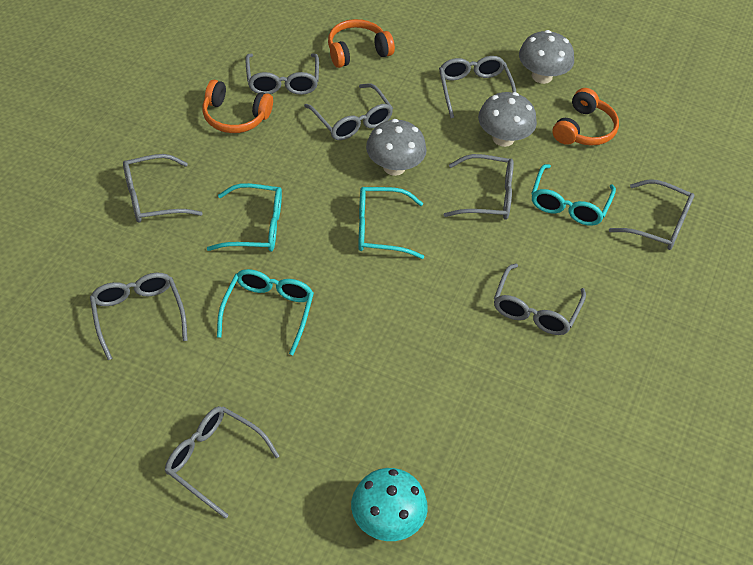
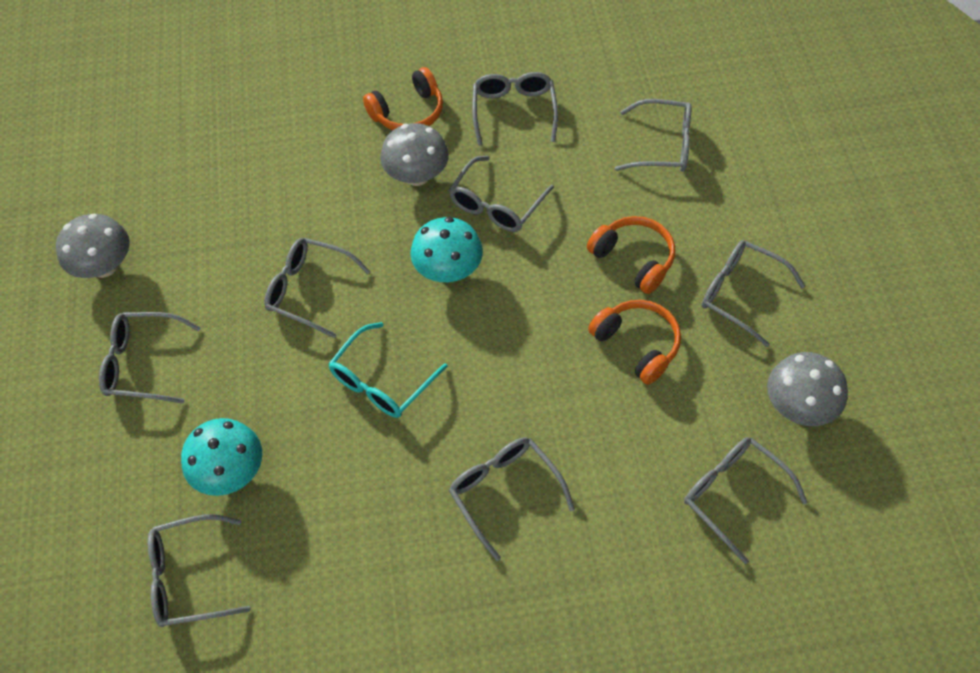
turquoise glasses: [207,183,282,252] [217,269,314,355] [358,187,424,259] [531,164,616,226] = 4 -> [328,322,448,418] = 1
turquoise mushroom: [351,468,428,541] = 1 -> [181,418,262,496] [410,217,483,282] = 2

